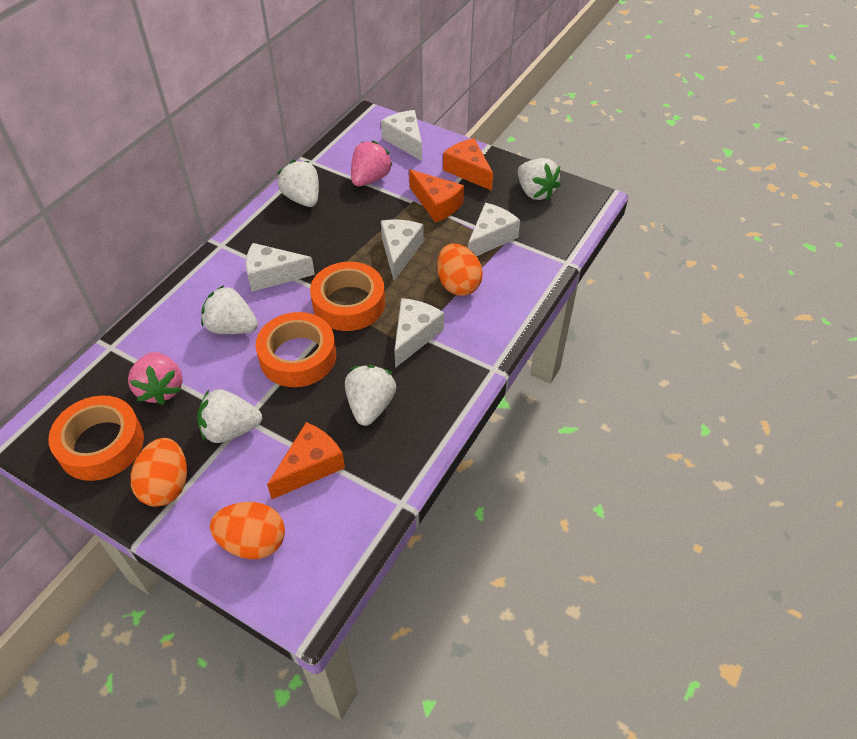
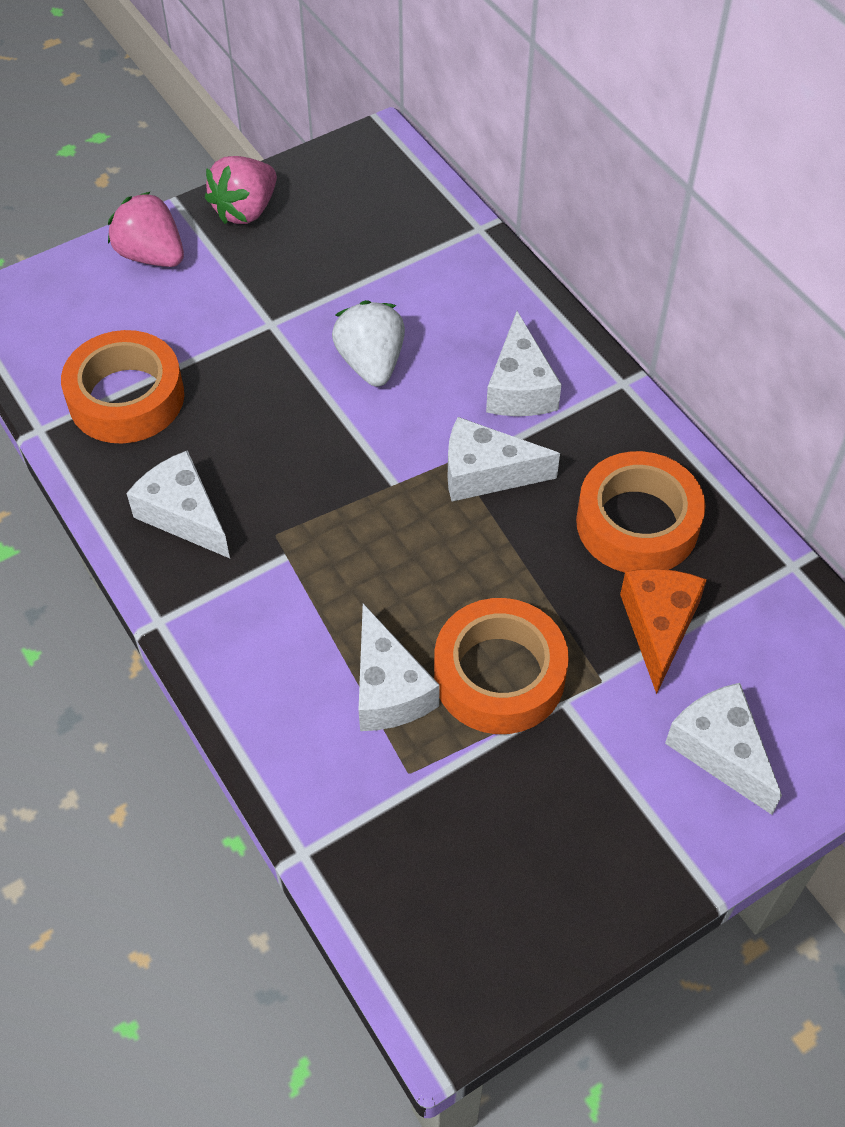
orange cheese: [267,422,345,499] [409,170,464,223] [443,138,493,191] = 3 -> [620,569,707,694] = 1
orange egg: [131,438,187,507] [210,502,285,559] [437,244,483,296] = 3 -> none = 0
white strawberry: [197,389,262,443] [201,285,258,334] [278,160,319,207] [345,365,396,426] [518,158,561,200] = 5 -> [332,300,405,387] = 1

